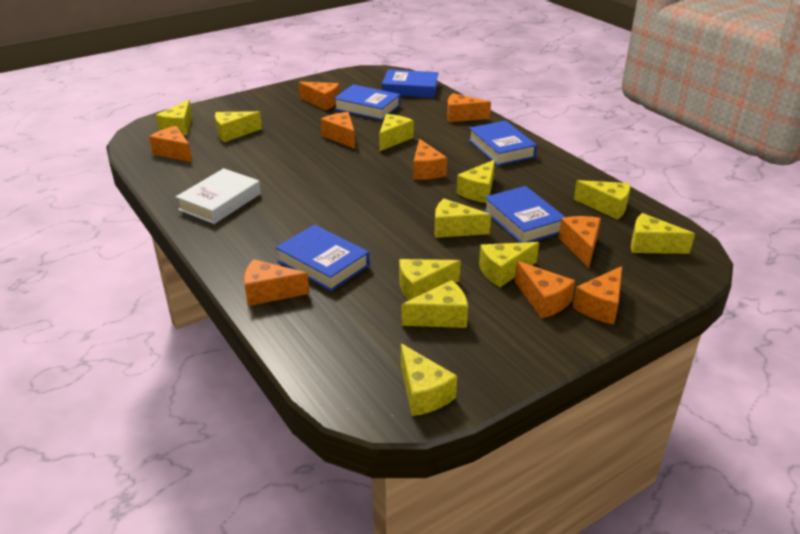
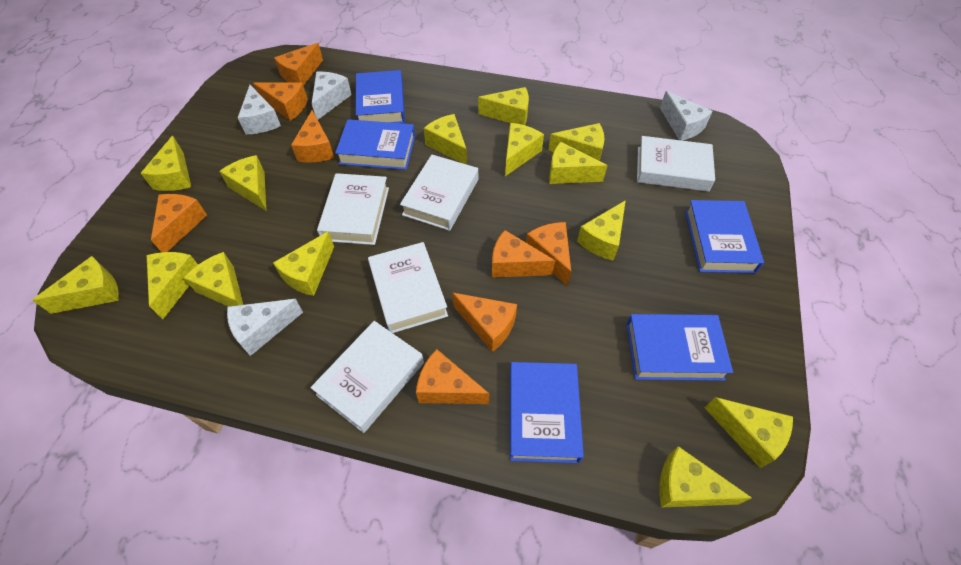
orange cheese: [149,126,192,162] [244,259,309,306] [299,82,340,110] [321,112,355,149] [413,139,447,180] [447,93,491,122] [514,261,575,318] [559,216,601,268] [573,266,622,324] = 9 -> [151,194,207,252] [253,82,308,121] [274,43,323,86] [291,110,334,162] [416,349,490,404] [452,293,517,352] [492,230,555,278] [526,222,571,286] = 8
white book: [176,168,261,224] = 1 -> [311,321,424,433] [317,173,389,245] [368,242,448,333] [400,155,478,231] [637,136,715,192] = 5
white cheese: none = 0 -> [227,299,303,356] [238,85,281,134] [312,72,352,120] [660,91,713,141] = 4
yellow cheese: [156,100,192,135] [215,111,262,142] [379,114,414,152] [399,259,461,301] [401,343,457,416] [402,280,468,328] [435,198,491,238] [457,160,495,203] [479,242,539,287] [574,180,630,220] [631,213,695,254] = 11 -> [32,256,119,314] [141,136,191,191] [146,252,198,319] [184,252,243,307] [219,155,266,211] [273,231,334,296] [424,114,467,165] [478,87,529,125] [505,123,544,176] [548,123,604,161] [549,142,608,184] [577,200,626,261] [660,446,752,507] [705,397,793,468] = 14

